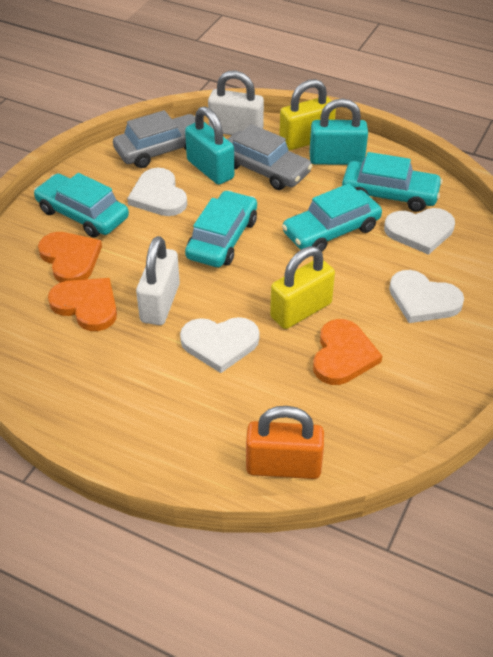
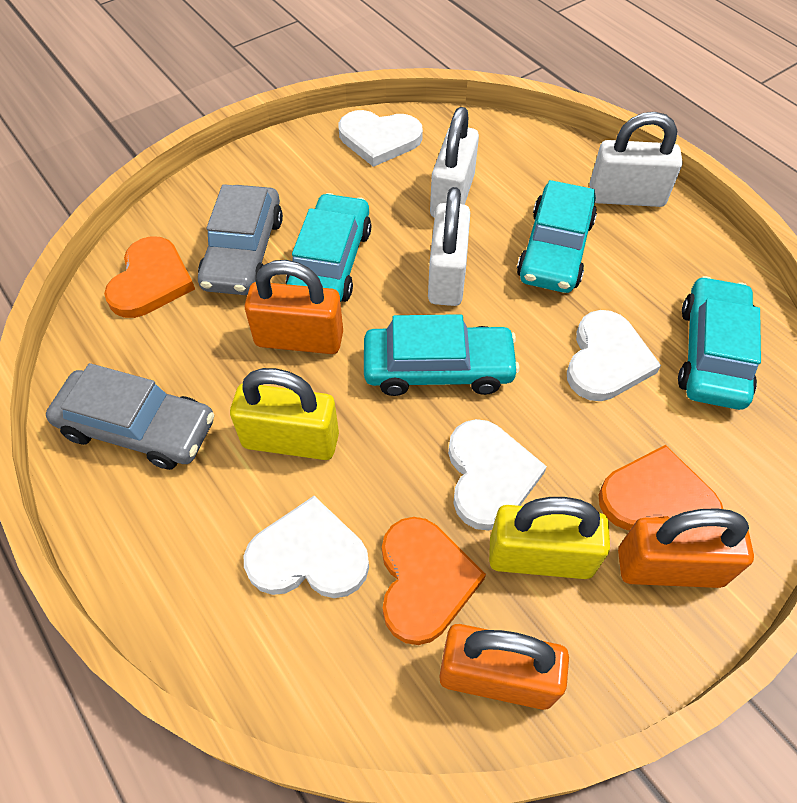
orange padlock: [246,406,324,479] = 1 -> [245,260,343,354] [439,624,569,710] [618,508,754,588] = 3
turquoise padlock: [185,106,234,185] [310,98,368,165] = 2 -> none = 0
white padlock: [136,236,180,325] [208,71,264,135] = 2 -> [428,187,470,306] [430,107,479,218] [589,112,682,207] = 3

